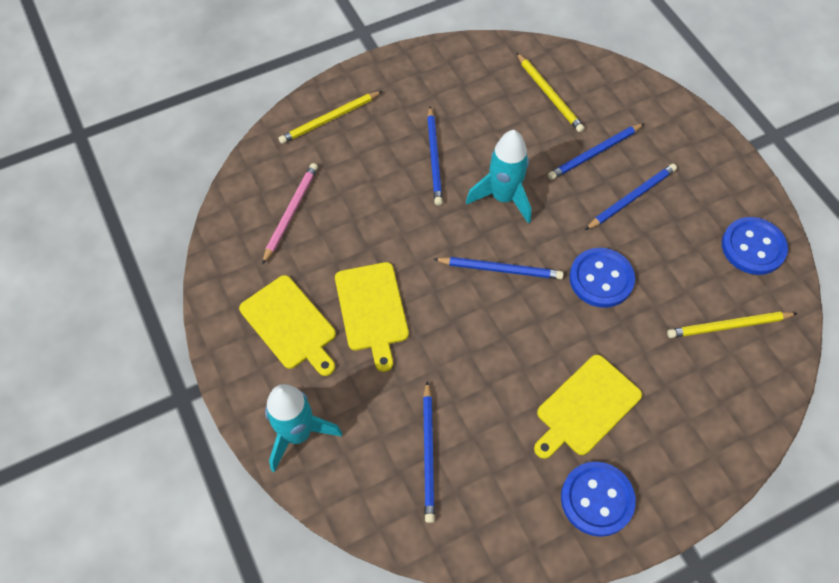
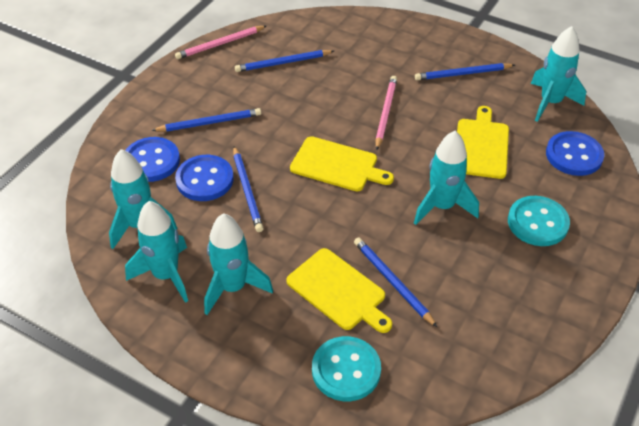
pink pencil: [262,163,318,265] = 1 -> [175,26,266,59] [375,76,397,150] = 2
turquoise button: none = 0 -> [312,336,381,401] [508,196,570,246] = 2
turquoise rocket: [265,384,342,472] [466,130,531,224] = 2 -> [109,149,177,249] [125,201,188,303] [204,213,273,315] [414,131,479,225] [531,26,586,122] = 5
yellow pencil: [279,91,382,144] [517,53,585,133] [667,312,798,338] = 3 -> none = 0

